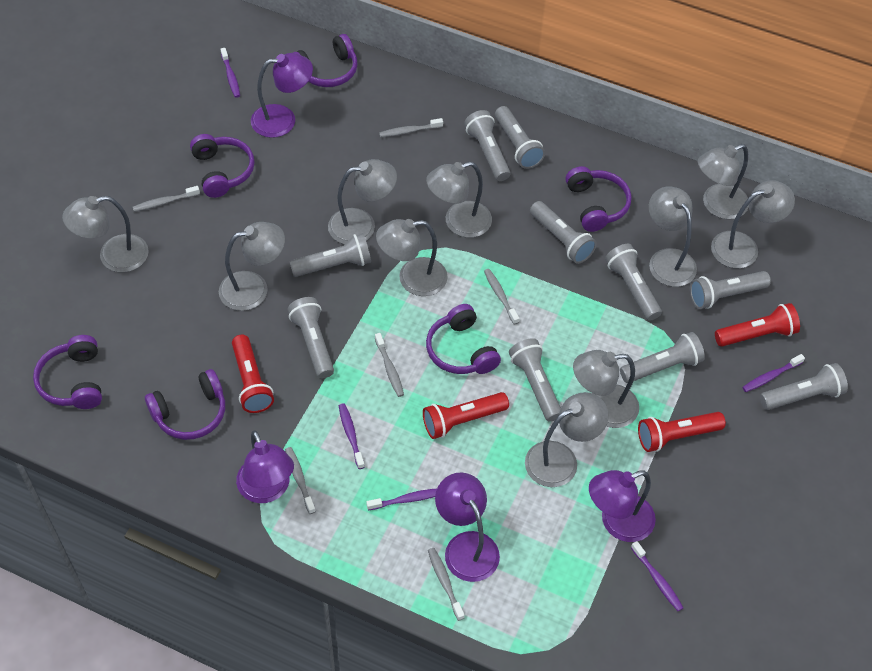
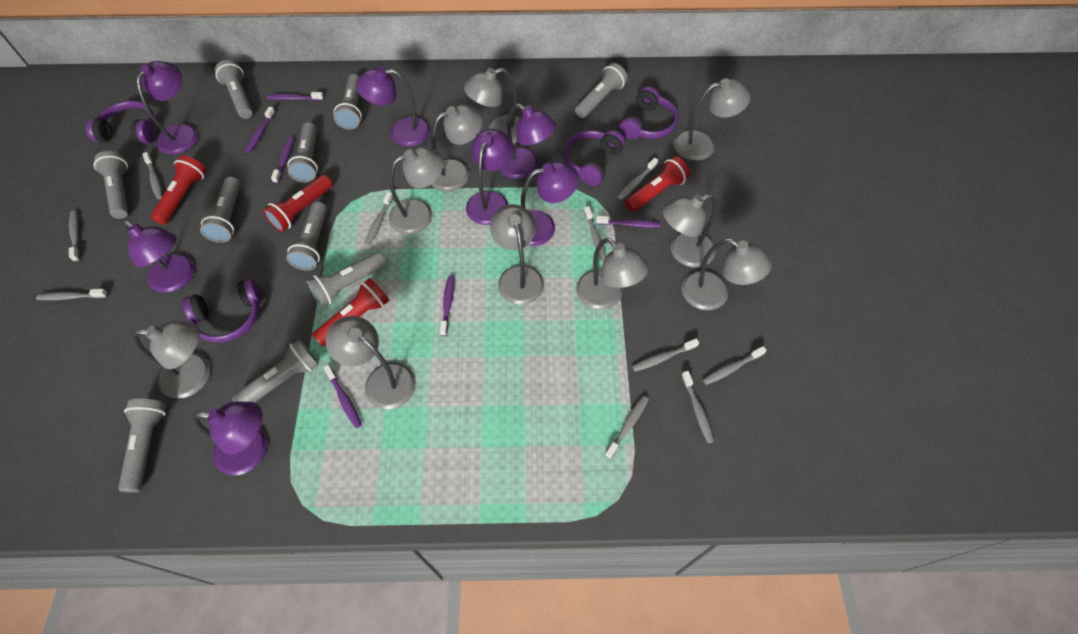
grey toothbrush: [133,186,200,212] [285,447,316,514] [375,333,404,397] [379,118,443,137] [428,548,465,621] [484,269,520,325] = 6 -> [36,289,108,300] [69,211,80,262] [143,152,162,199] [364,192,393,246] [584,206,606,262] [605,396,649,459] [618,158,658,200] [632,338,699,372] [681,371,714,443] [703,346,767,385] = 10
purple headphones: [33,335,102,409] [145,369,225,440] [190,134,255,198] [293,34,358,87] [426,304,501,374] [566,166,632,232] = 6 -> [85,100,156,144] [182,278,262,343] [563,130,625,186] [619,86,679,140] = 4
purple lamp: [236,430,294,503] [251,53,313,138] [435,473,500,582] [589,470,656,542] = 4 -> [122,220,195,293] [136,61,198,155] [192,401,267,475] [356,66,430,146] [466,129,513,225] [499,103,556,179] [521,161,579,246] = 7
purple toothbrush: [221,48,240,98] [339,403,365,469] [366,489,437,510] [631,541,683,611] [742,354,805,392] = 5 -> [245,107,275,153] [267,92,324,101] [271,137,294,183] [323,365,362,428] [440,276,454,336] [596,216,660,228] = 6

